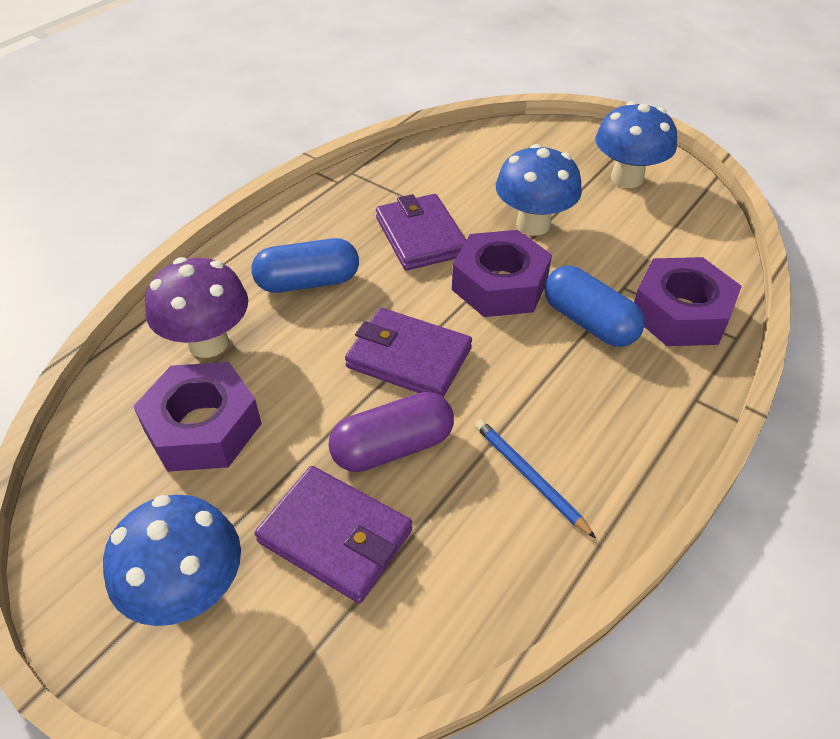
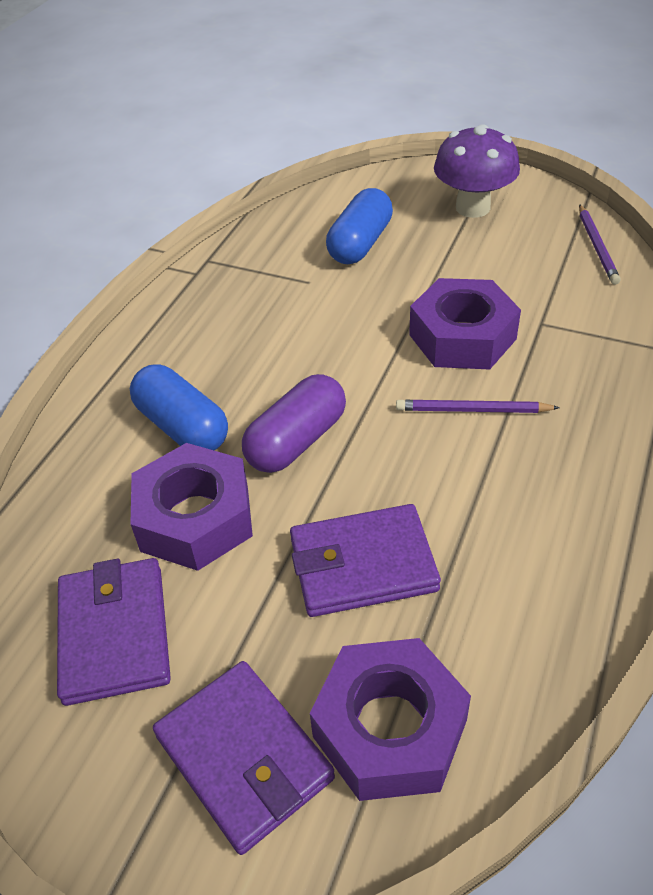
blue mushroom: [103,495,241,626] [496,144,582,236] [595,101,677,188] = 3 -> none = 0
blue pencil: [475,419,596,538] = 1 -> none = 0
purple pencil: none = 0 -> [396,400,560,413] [579,204,620,285] = 2

